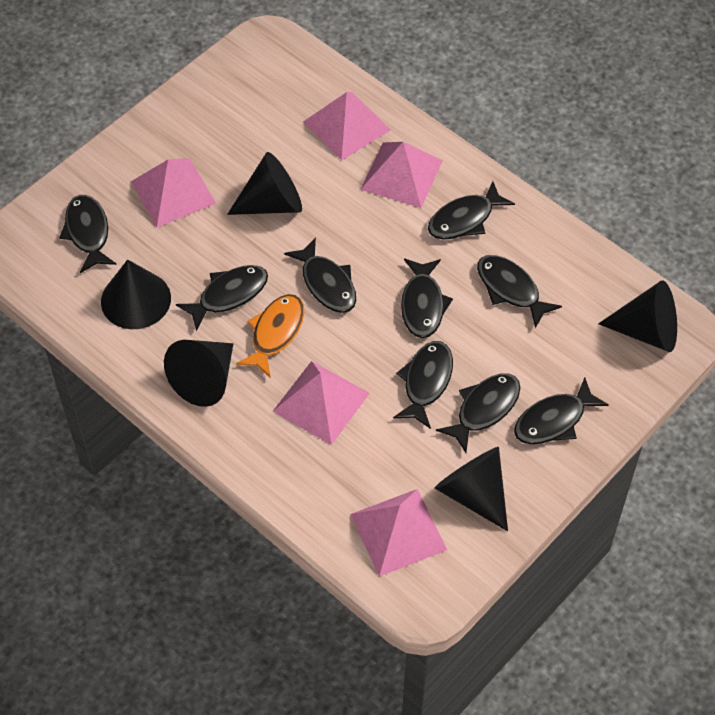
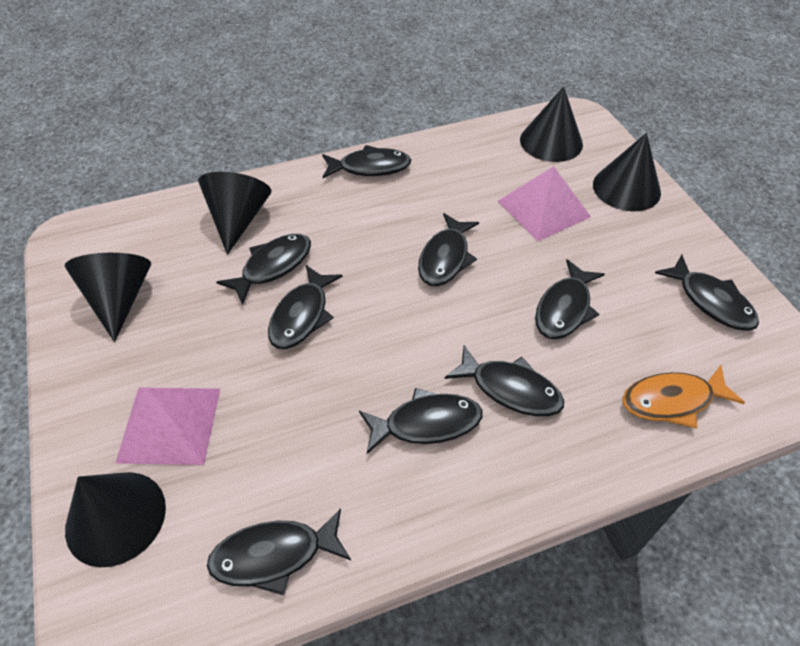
pink pyramid: [131,158,216,227] [272,361,370,445] [303,92,391,161] [350,489,447,576] [360,142,443,208] = 5 -> [115,387,220,465] [498,166,591,241] = 2

